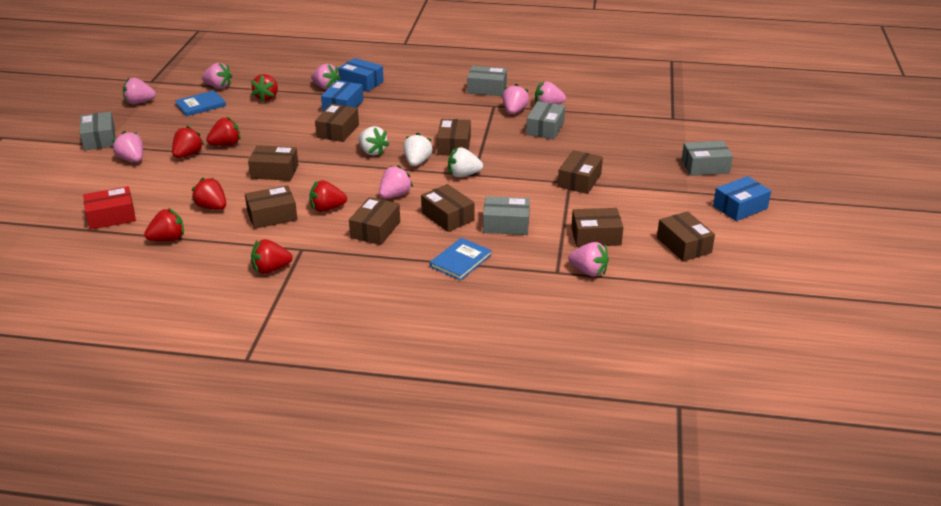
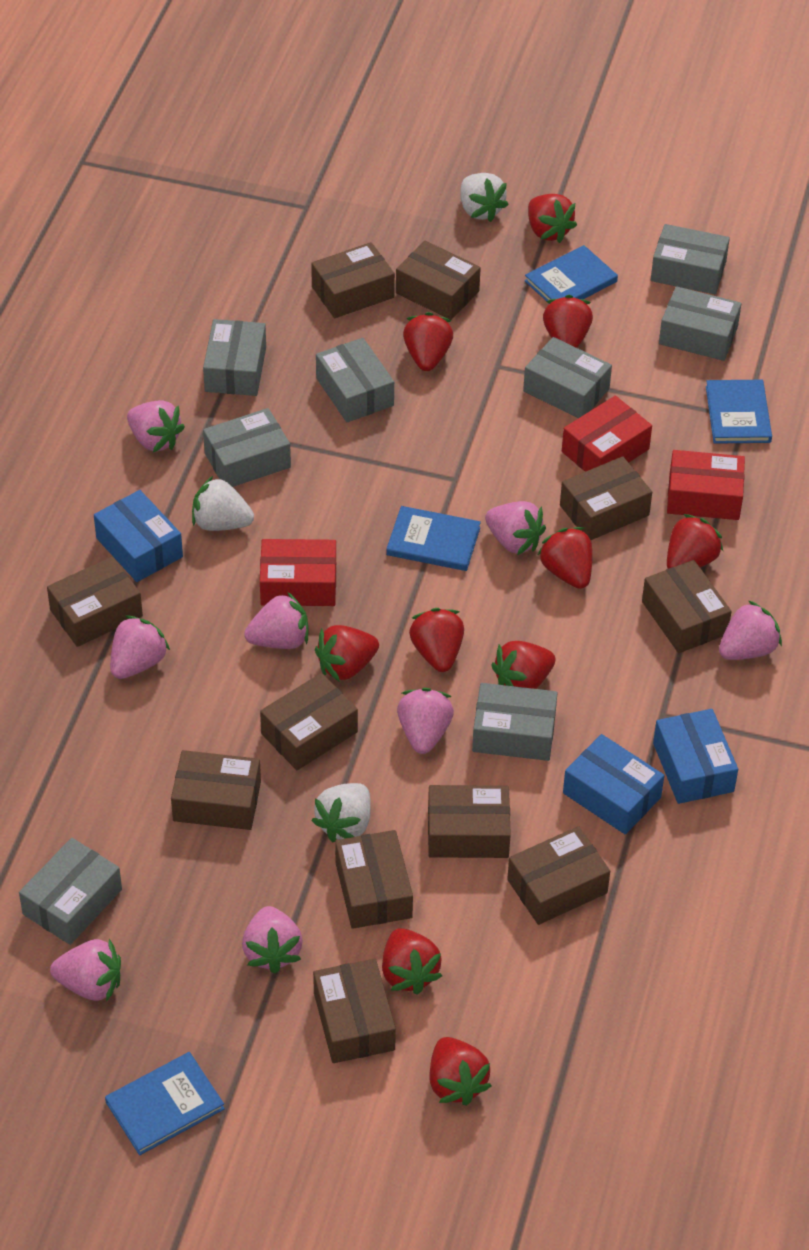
blue book: [175,90,226,116] [430,238,492,281] = 2 -> [105,1052,225,1155] [386,506,481,571] [525,245,618,301] [706,380,772,444] = 4
brown box: [245,185,298,229] [248,145,299,181] [315,104,359,142] [349,197,400,245] [421,184,475,232] [437,119,471,155] [558,150,603,194] [571,208,623,247] [657,211,715,262] = 9 -> [47,556,143,647] [171,750,261,830] [260,673,358,770] [311,242,395,318] [313,959,396,1063] [335,830,413,929] [396,241,481,320] [428,785,511,858] [507,826,610,925] [560,456,652,540] [642,560,732,653] = 11
grey box: [80,112,115,150] [467,66,507,96] [483,196,530,235] [526,101,565,139] [682,141,733,176] = 5 -> [19,838,122,945] [203,319,266,396] [203,408,291,487] [316,338,394,422] [472,683,558,761] [523,337,612,418] [651,224,730,294] [659,286,741,361] = 8
red box: [83,186,136,230] = 1 -> [260,539,336,606] [562,396,652,472] [667,450,745,520] = 3
red strawberry: [144,208,184,241] [172,126,204,158] [191,178,226,210] [206,117,241,146] [251,74,278,102] [251,239,292,274] [309,180,347,212] = 7 -> [315,625,379,682] [382,928,442,995] [403,312,453,371] [409,608,464,672] [429,1037,492,1106] [492,641,555,689] [528,194,577,243] [538,527,592,589] [543,295,593,348] [667,514,723,569] = 10

